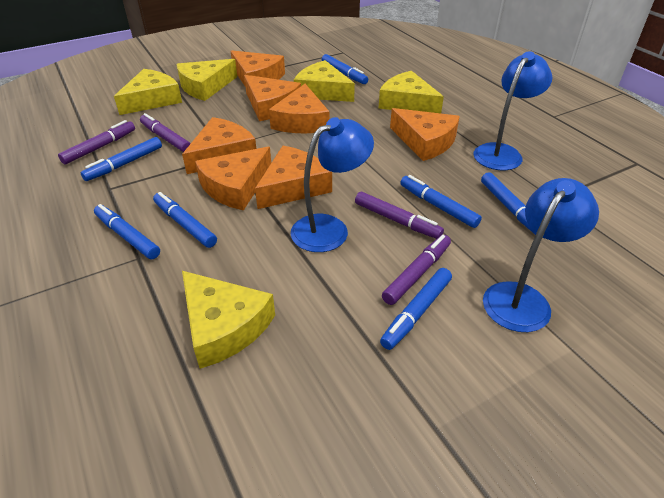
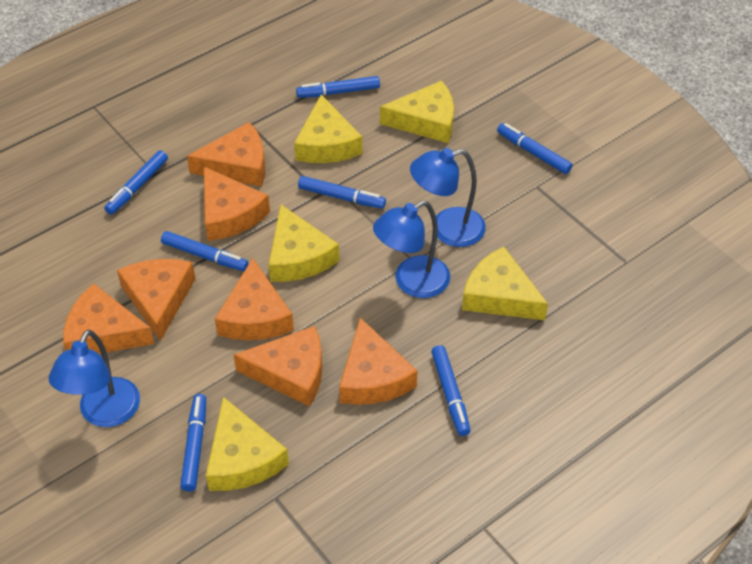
purple marker: [58,120,135,164] [140,113,191,152] [355,192,444,239] [382,235,451,305] = 4 -> none = 0

